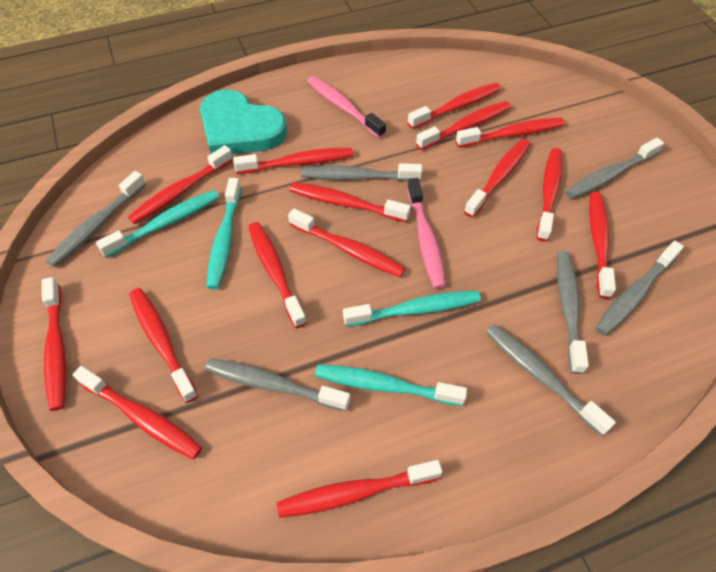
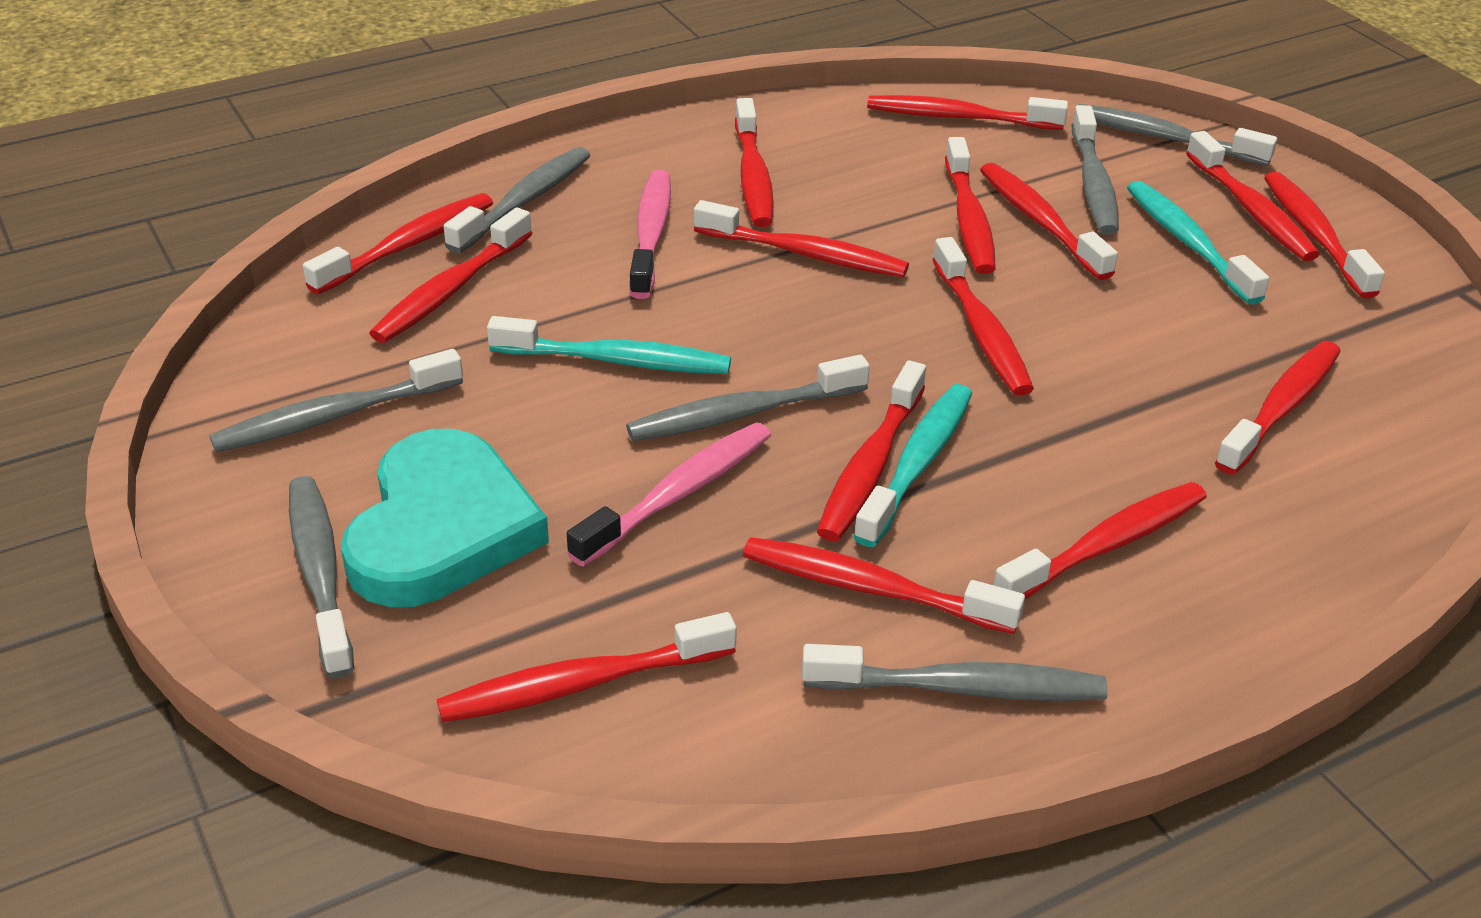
turquoise toothbrush: [96,190,220,258] [206,178,242,289] [315,364,467,406] [343,291,481,326] = 4 -> [487,316,731,374] [853,384,972,547] [1127,181,1269,305] = 3

